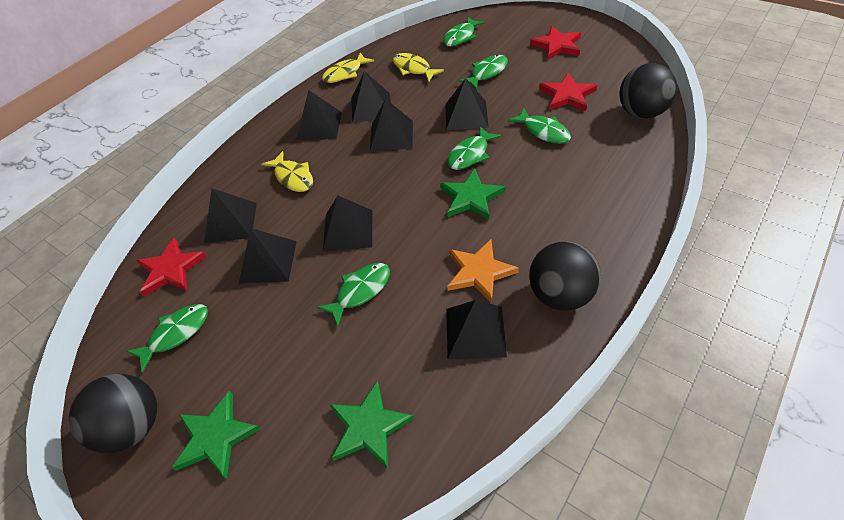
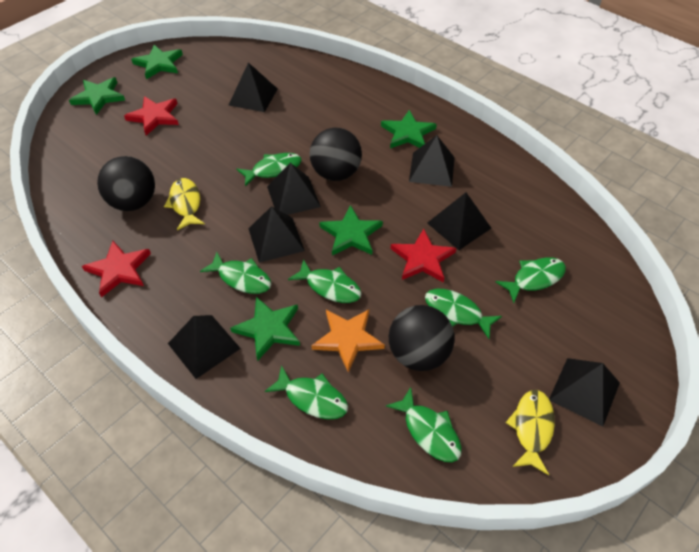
black pyramid: [204,188,257,243] [239,228,297,283] [296,90,342,140] [323,195,372,252] [351,71,391,123] [370,99,413,151] [446,78,489,130] [446,300,507,359] = 8 -> [168,315,241,379] [229,62,278,112] [248,206,305,263] [267,163,321,215] [409,135,455,187] [427,192,491,250] [549,358,620,427] = 7
green fish: [126,304,208,373] [317,263,390,326] [443,17,485,46] [447,126,501,170] [458,55,508,90] [508,108,571,144] = 6 -> [200,252,271,294] [237,153,302,186] [265,365,348,419] [288,259,362,303] [386,387,462,462] [425,289,502,339] [496,257,566,303] = 7
green star: [172,391,260,479] [329,381,414,468] [440,169,505,220] = 3 -> [69,77,125,115] [131,45,183,79] [230,297,300,361] [319,205,383,256] [381,110,437,148] = 5
yellow fish: [262,151,313,192] [322,52,375,83] [393,53,444,82] = 3 -> [164,178,205,230] [506,390,555,475] = 2

